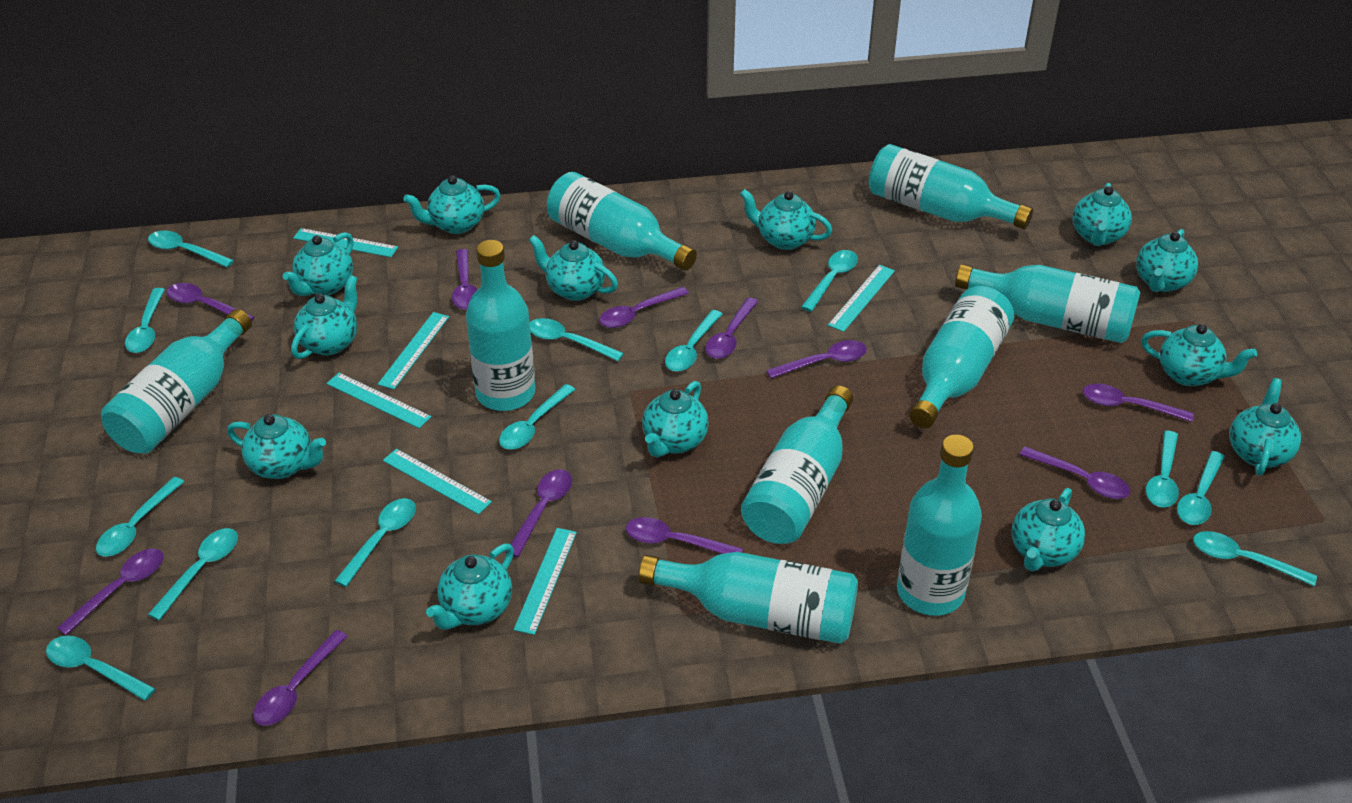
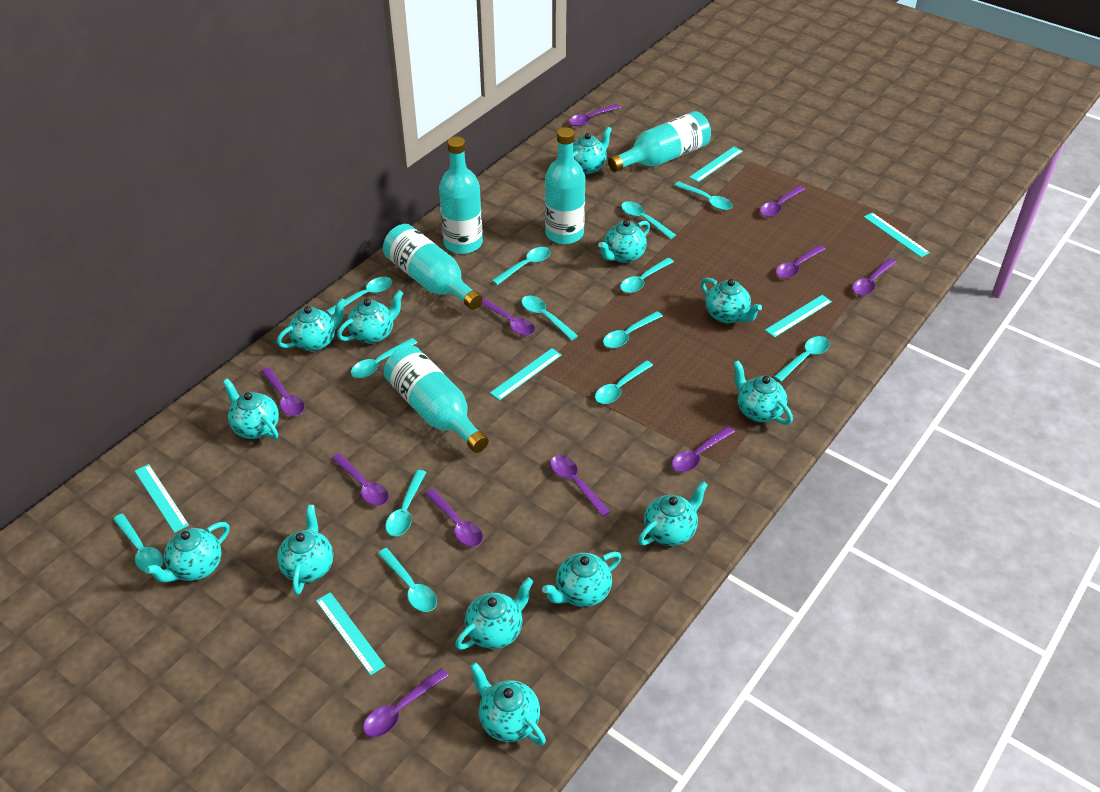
turquoise bottle: [101,309,252,454] [466,240,535,411] [547,172,697,270] [638,552,858,644] [741,386,853,544] [869,144,1033,229] [897,434,982,616] [909,286,1014,428] [955,264,1140,343] = 9 -> [383,224,483,310] [384,345,489,453] [439,136,483,254] [545,127,585,244] [608,111,711,172] = 5

